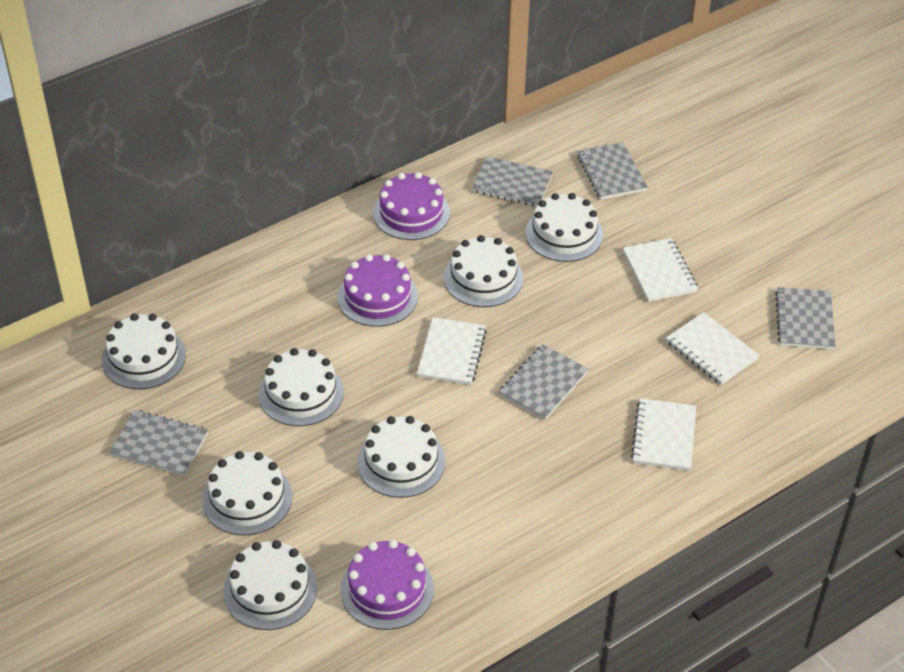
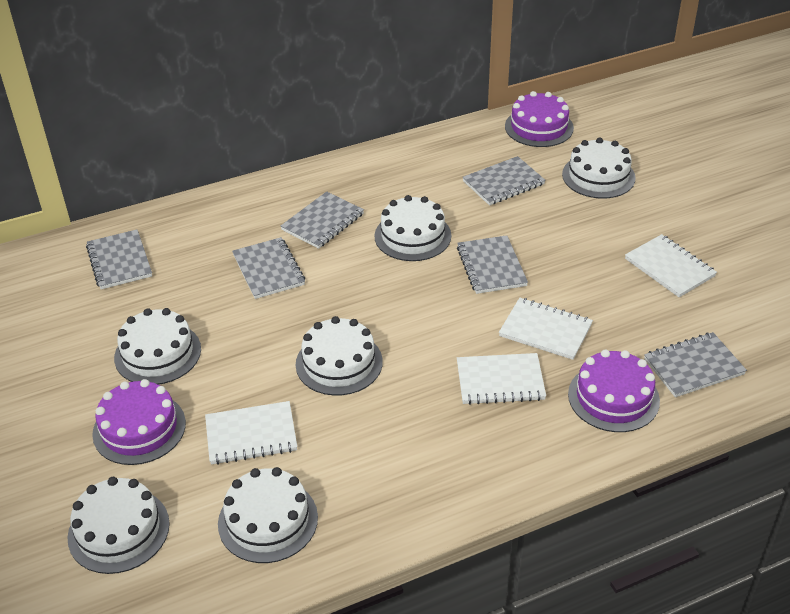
grey notebook: [110,410,208,476] [472,156,553,207] [499,344,588,420] [577,142,648,200] [775,287,836,350] = 5 -> [86,229,152,289] [232,237,305,299] [281,191,364,249] [457,235,528,294] [462,156,546,205] [644,332,747,397] = 6
white cake: [102,314,186,389] [202,451,292,535] [223,540,317,630] [259,348,344,426] [357,416,445,498] [444,235,523,307] [525,193,603,262] = 7 -> [67,477,170,574] [114,308,201,385] [218,467,318,563] [296,316,383,396] [375,195,451,261] [562,137,636,199] = 6

